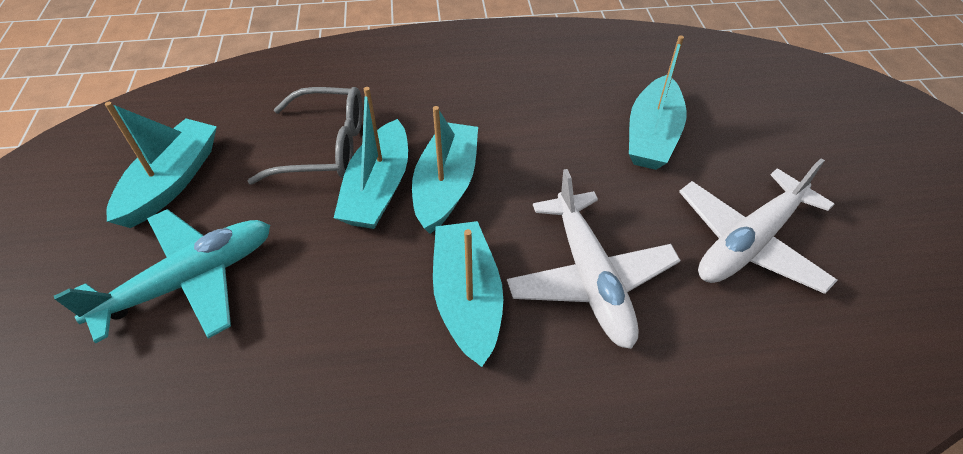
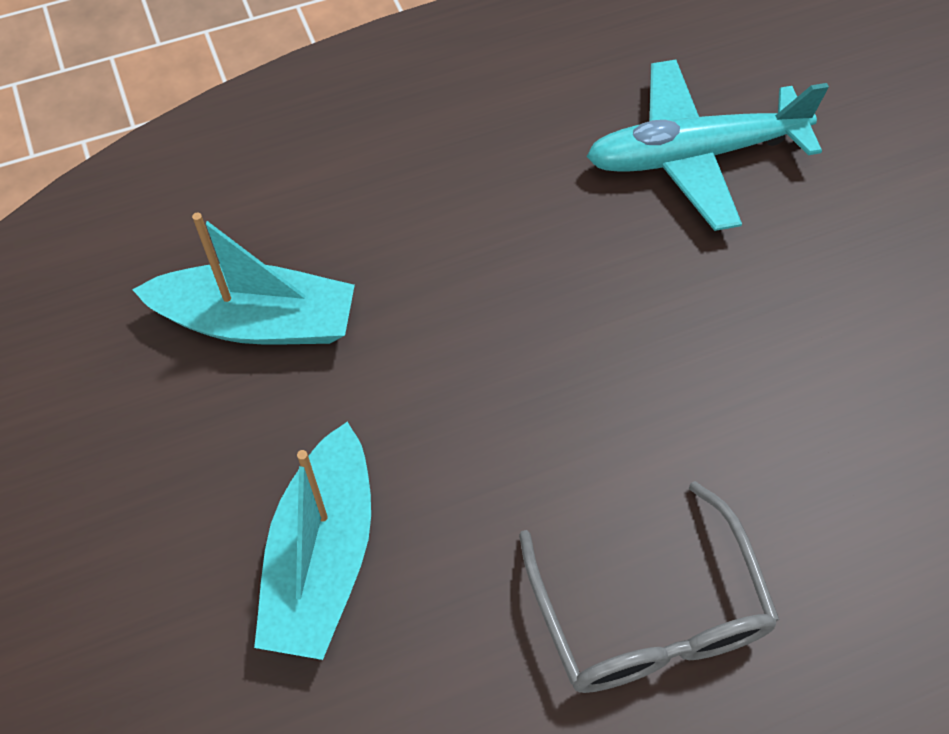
turquoise boat: [105,102,217,228] [334,87,408,229] [412,106,478,234] [433,221,503,367] [629,35,687,170] = 5 -> [132,213,355,344] [254,422,371,660] = 2
white plane: [507,169,681,349] [679,158,838,294] = 2 -> none = 0

